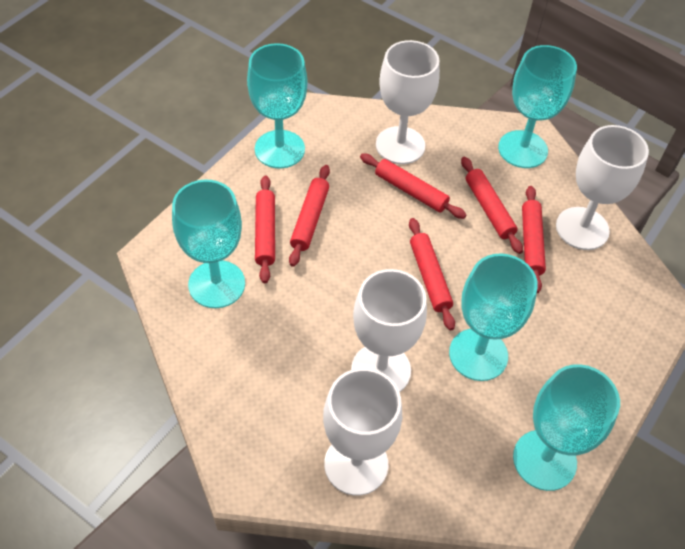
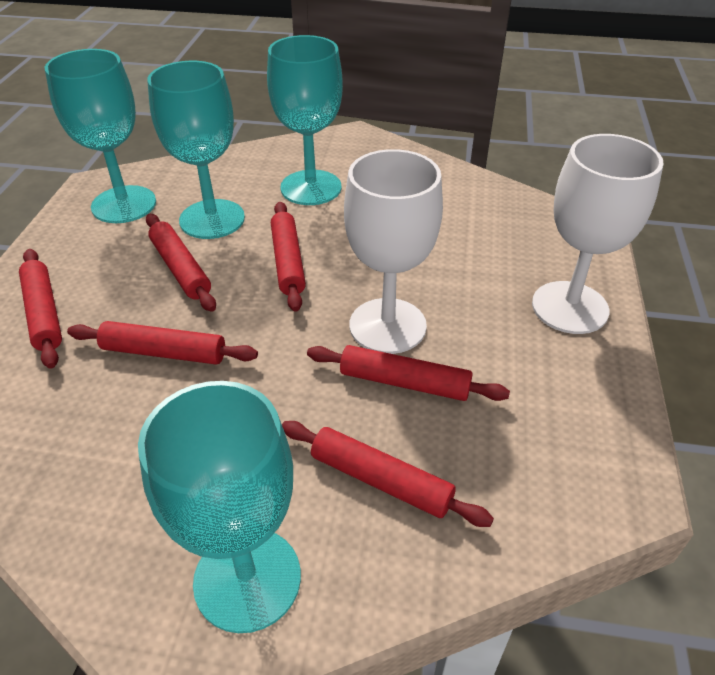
turquoise goblet: [172,179,245,308] [247,43,307,169] [449,253,538,381] [498,45,577,168] [513,364,620,491] = 5 -> [45,49,156,223] [138,381,301,633] [147,61,245,239] [267,35,343,205] = 4
white goblet: [323,368,402,496] [351,269,427,392] [376,40,440,164] [556,125,649,250] = 4 -> [344,149,443,354] [532,134,664,334] = 2

